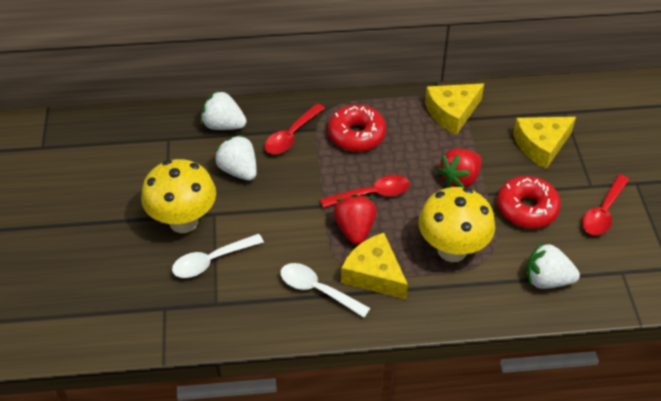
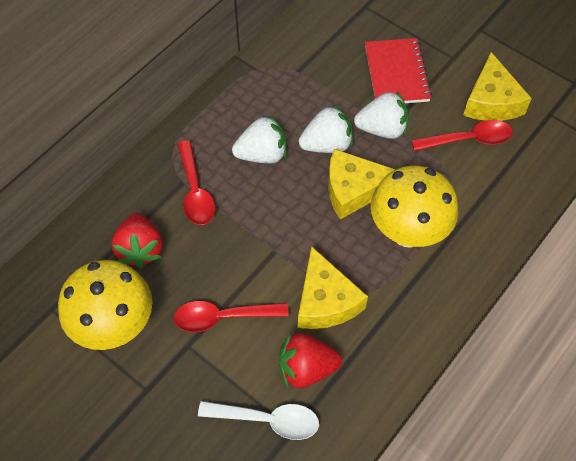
red donut: [328,105,386,152] [497,176,561,228] = 2 -> none = 0
red notebook: none = 0 -> [365,38,432,103] = 1
white spoon: [172,234,264,278] [280,263,370,318] = 2 -> [198,401,319,440] = 1

